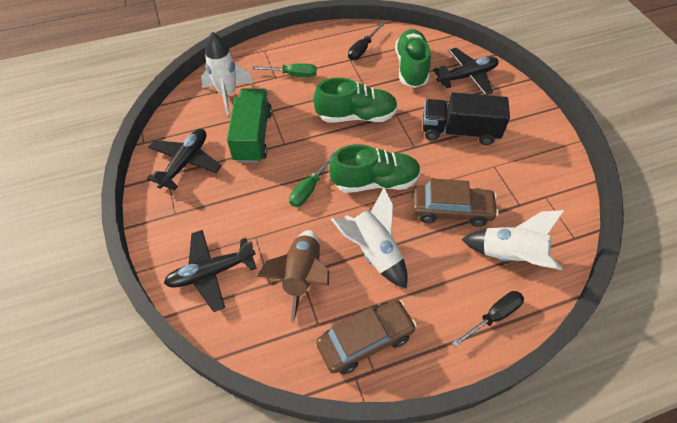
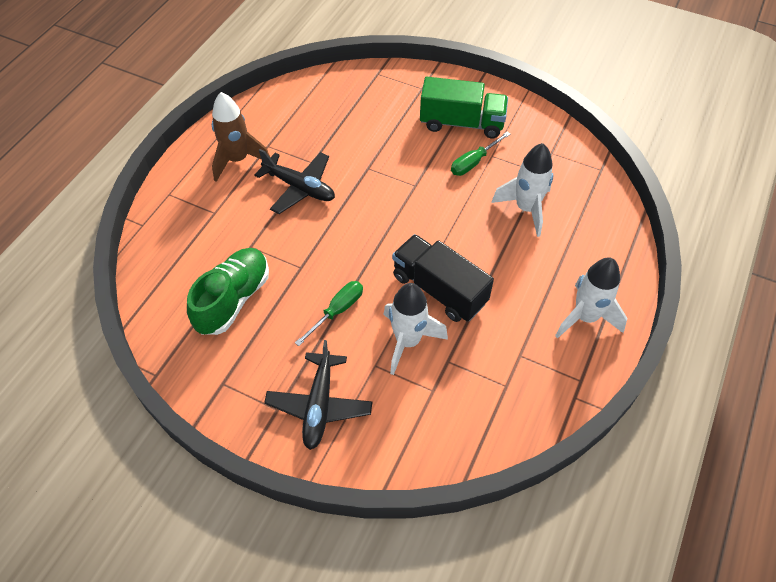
black plane: [147,129,221,190] [164,230,257,312] [433,48,499,95] = 3 -> [254,149,335,214] [264,340,372,450] = 2
black screwdriver: [348,23,384,60] [452,291,524,347] = 2 -> none = 0
brown car: [316,300,417,374] [412,178,499,227] = 2 -> none = 0
green shoe: [313,78,398,122] [329,144,421,193] [395,29,431,88] = 3 -> [187,248,269,335] = 1

